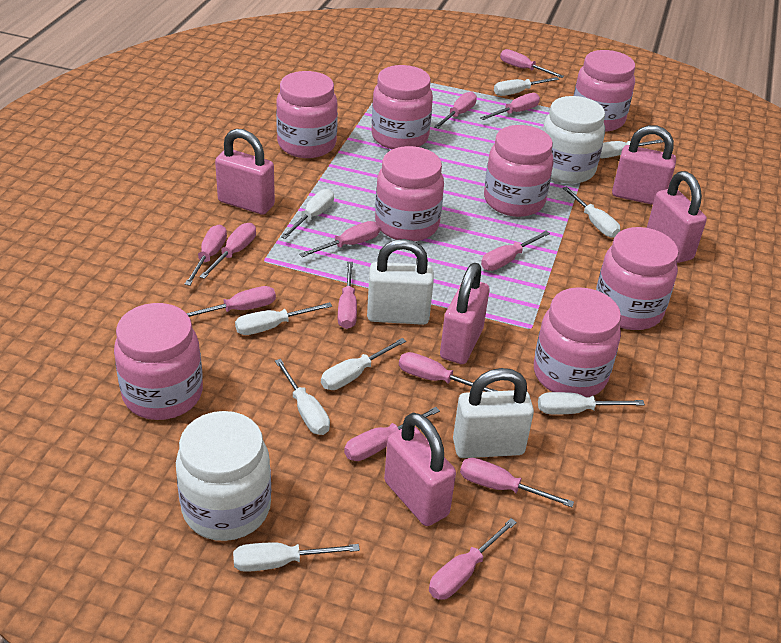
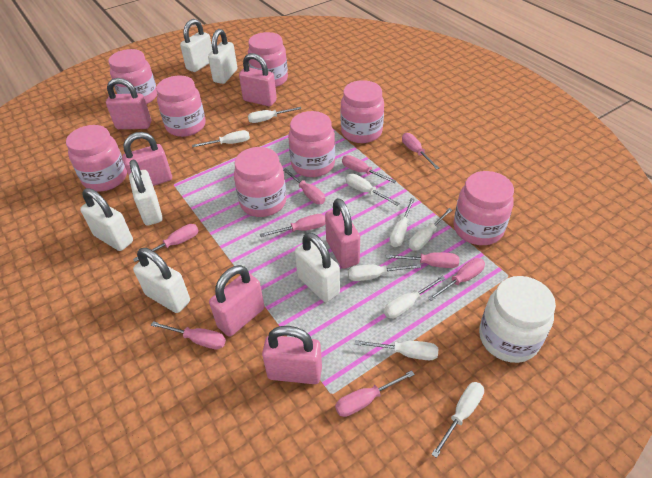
pink padlock: [215,129,275,215] [384,413,456,526] [440,263,489,364] [612,125,676,205] [647,171,707,263] = 5 -> [106,78,151,129] [122,132,172,186] [209,265,265,337] [239,53,277,106] [262,326,322,384] [325,198,360,269] = 6
pink screwdriver: [185,225,227,286] [187,286,276,317] [199,223,256,279] [299,221,380,257] [338,262,357,329] [344,407,440,461] [399,352,497,392] [429,518,517,600] [434,92,477,129] [460,458,574,507] [480,93,540,120] [481,231,550,271] [500,49,564,78] = 13 -> [133,224,199,262] [151,321,226,349] [260,214,325,237] [283,168,325,204] [335,370,415,417] [342,155,396,183] [386,252,459,268] [402,133,439,169] [428,258,485,301] = 9
white jar: [176,411,271,541] [543,96,605,184] = 2 -> [479,276,556,363] = 1
white padlock: [367,239,434,325] [453,368,534,458] = 2 -> [80,188,133,251] [129,159,163,226] [133,248,190,313] [180,19,213,72] [208,29,237,84] [295,232,340,302] = 6

